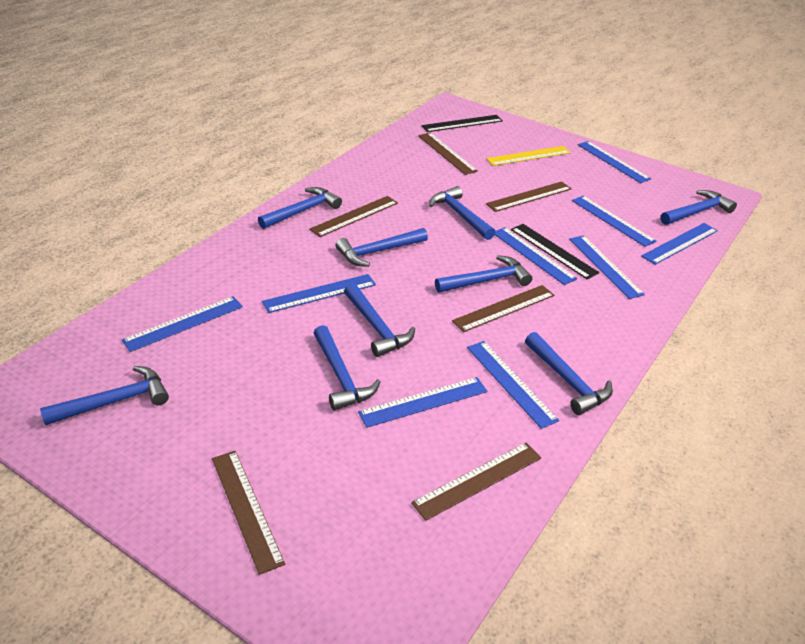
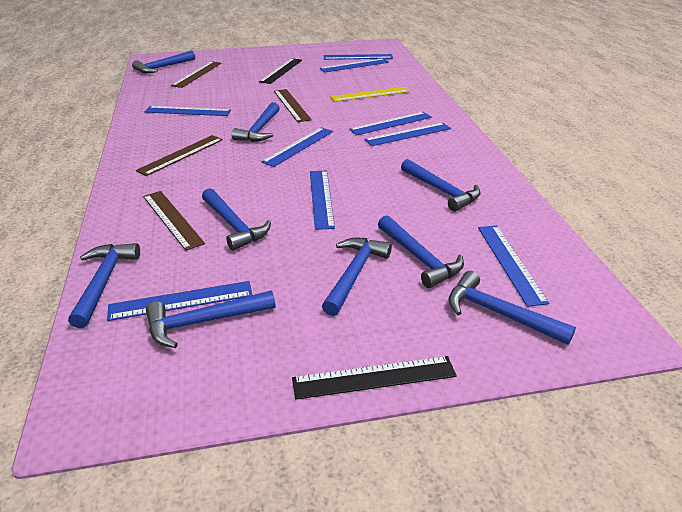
brown ruler: [212,451,285,575] [309,196,398,237] [411,443,541,521] [418,133,478,175] [452,285,554,332] [486,181,572,212] = 6 -> [136,135,223,176] [143,191,205,251] [171,61,222,88] [274,89,312,122] = 4

